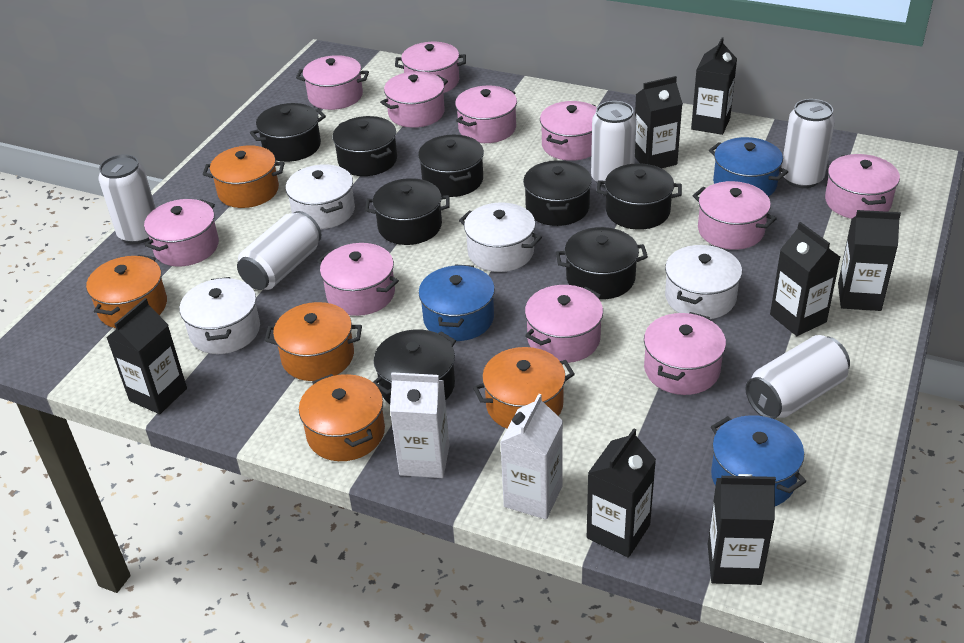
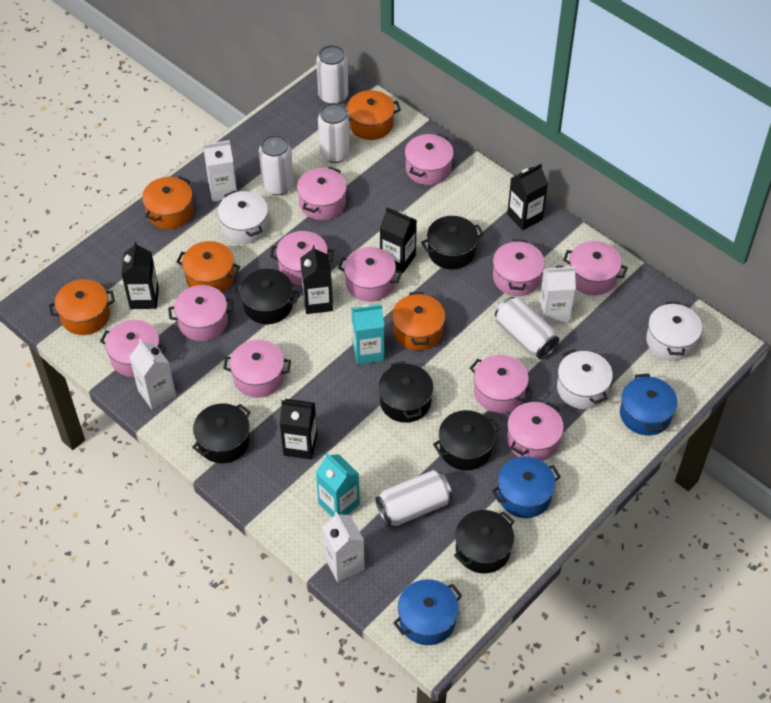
black carton: [106,298,187,414] [587,428,656,558] [635,76,683,168] [691,38,737,135] [708,474,776,585] [770,222,840,336] [838,210,901,311] = 7 -> [121,242,159,309] [280,399,317,459] [300,245,333,314] [380,207,417,273] [507,164,548,230] = 5
black pot: [250,103,326,162] [333,116,397,176] [365,178,450,245] [373,329,456,404] [418,135,484,197] [523,160,592,226] [556,227,648,299] [597,163,682,230] = 8 -> [192,403,250,463] [234,269,299,324] [378,361,433,423] [421,216,484,269] [433,410,500,471] [454,510,514,574] = 6
turquoise carton: none = 0 -> [316,453,360,517] [352,304,384,364] = 2
white carton: [390,372,450,478] [500,394,563,520] = 2 -> [129,340,176,409] [203,140,237,202] [322,512,365,582] [539,266,576,325] = 4
white pot: [179,277,260,354] [286,164,355,229] [459,203,542,272] [665,245,742,319] = 4 -> [217,190,268,244] [557,349,613,409] [646,302,702,361] = 3

